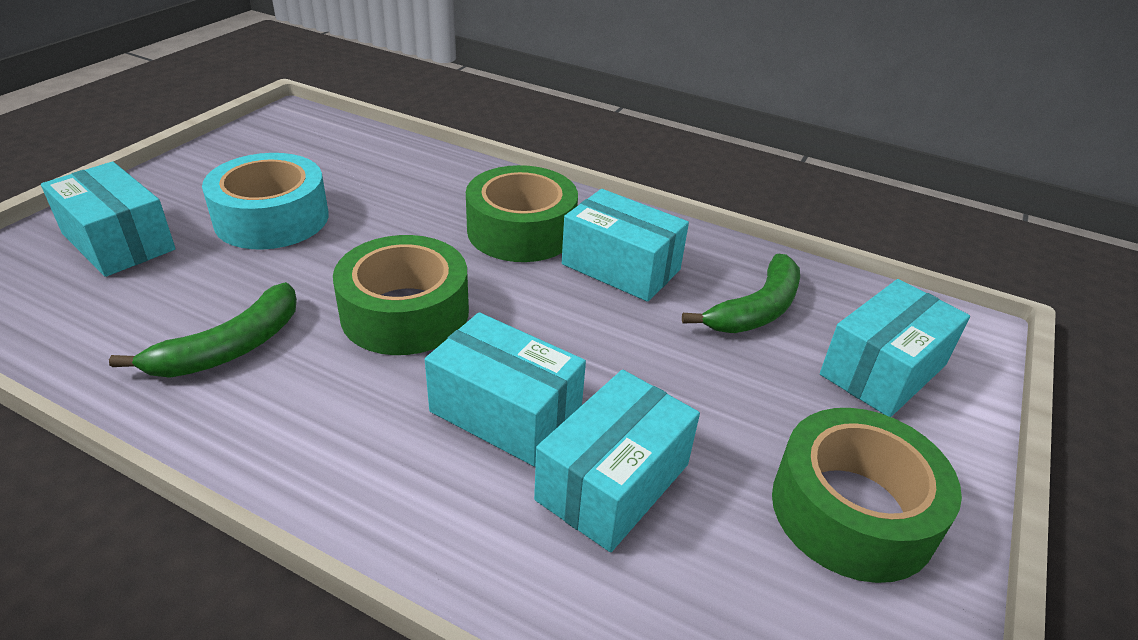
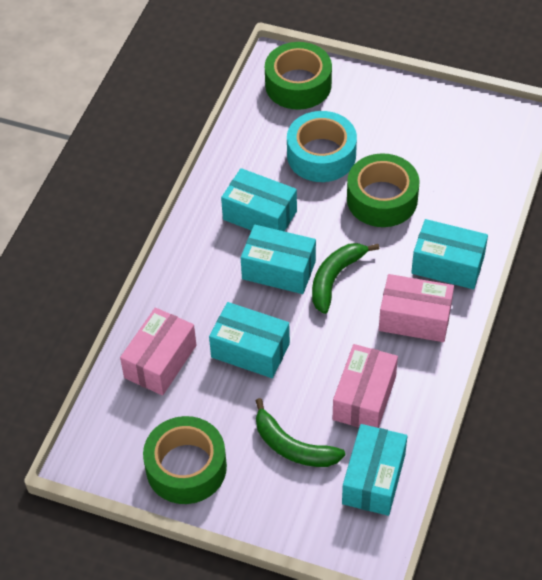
pink box: none = 0 -> [120,308,196,396] [333,344,398,428] [379,274,454,342] = 3

